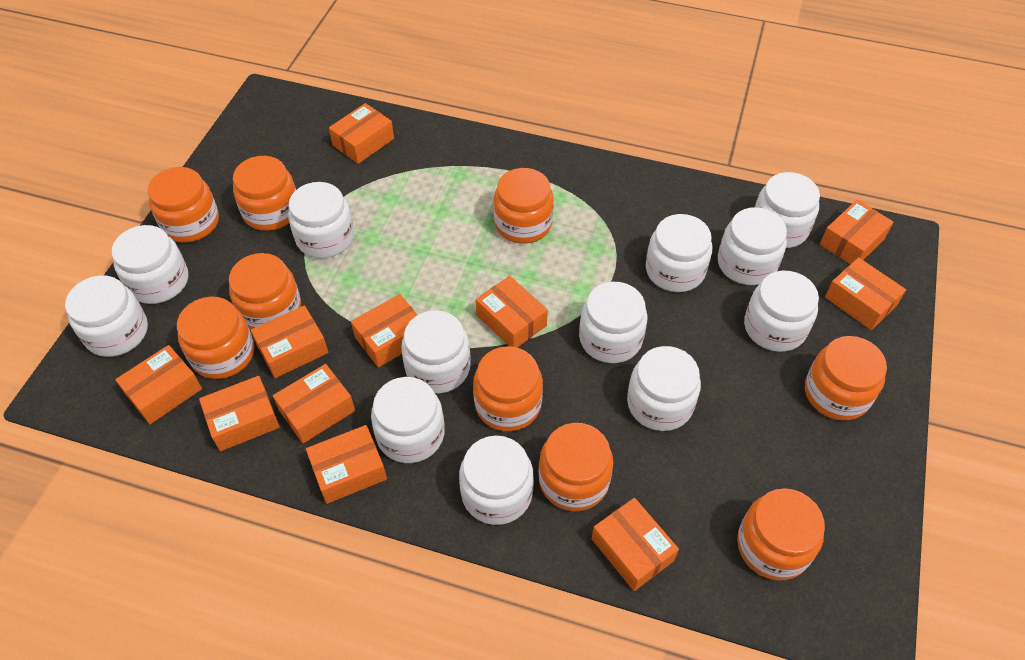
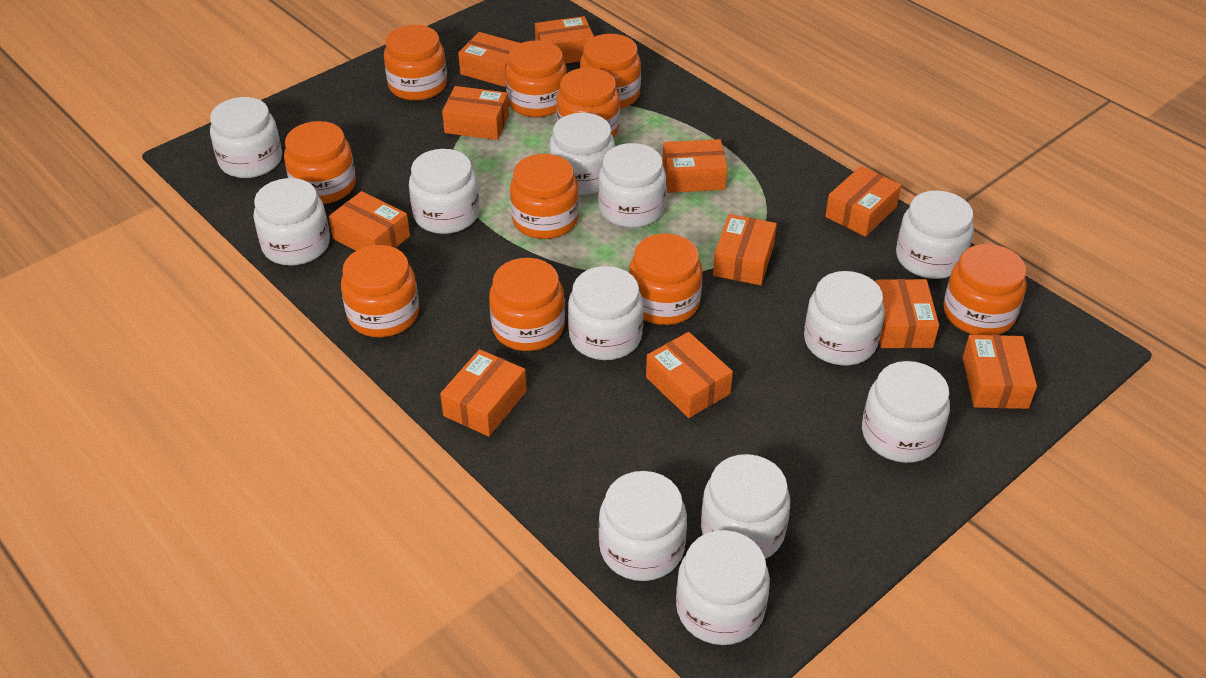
orange jar: [148,167,219,243] [177,297,254,379] [229,253,301,330] [233,156,296,231] [473,346,543,431] [493,168,554,244] [539,423,613,511] [737,488,825,580] [805,336,887,420] = 9 -> [284,121,356,204] [341,245,419,337] [384,25,447,101] [489,258,565,351] [506,40,567,117] [510,154,579,239] [556,68,620,138] [580,34,641,109] [629,233,702,325] [943,244,1026,335] = 10

